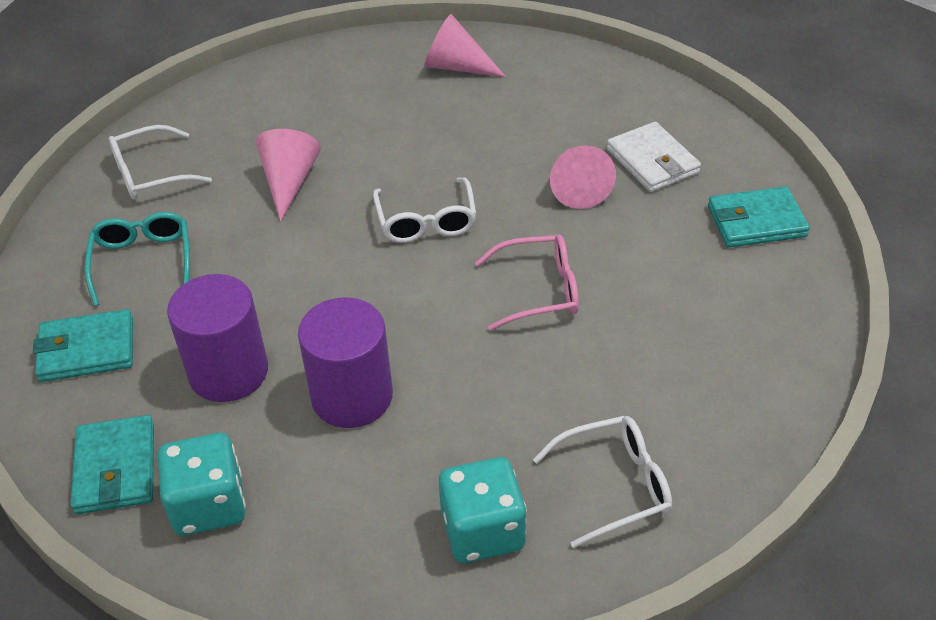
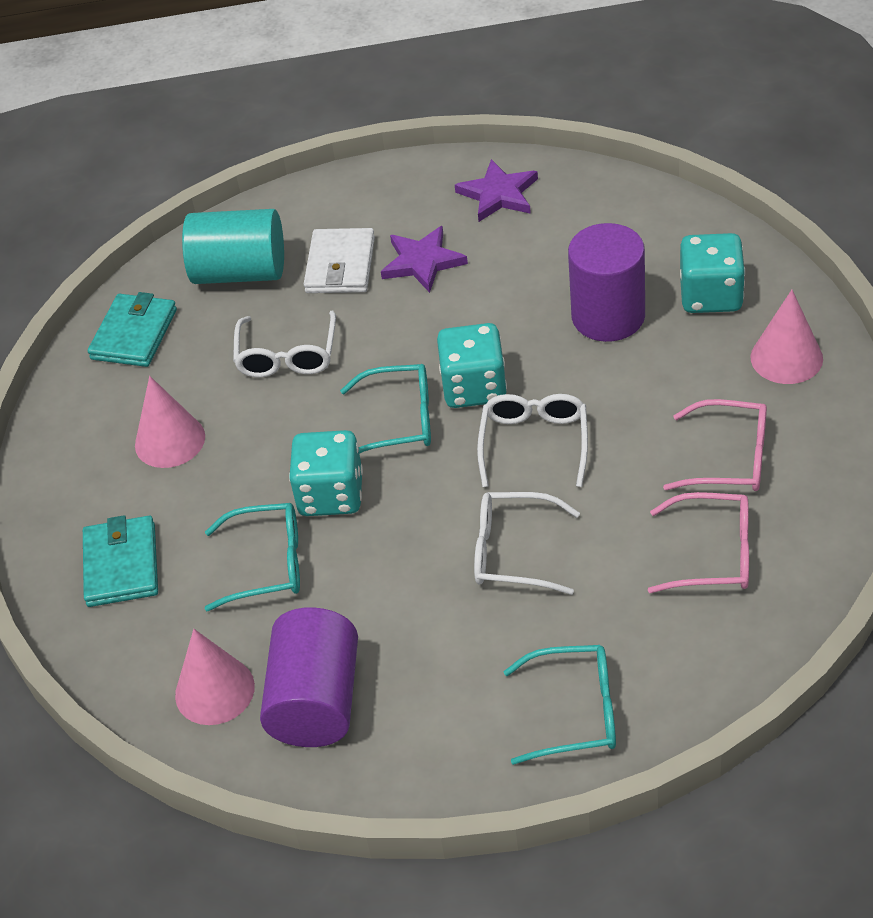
pink glasses: [475,234,579,331] = 1 -> [648,492,749,593] [663,399,767,491] = 2
purple star: none = 0 -> [381,226,468,293] [455,159,538,222] = 2
turquoise cylinder: none = 0 -> [182,209,284,284] = 1
turquoise dice: [158,433,246,536] [439,457,527,563] = 2 -> [289,430,363,516] [437,323,507,408] [680,233,745,313] = 3
turquoise glasses: [85,212,190,306] = 1 -> [205,503,300,611] [340,364,431,454] [503,645,616,765] = 3
turquoise wallet: [33,309,133,382] [70,415,154,514] [708,186,810,248] = 3 -> [83,515,158,607] [88,292,177,367] = 2

